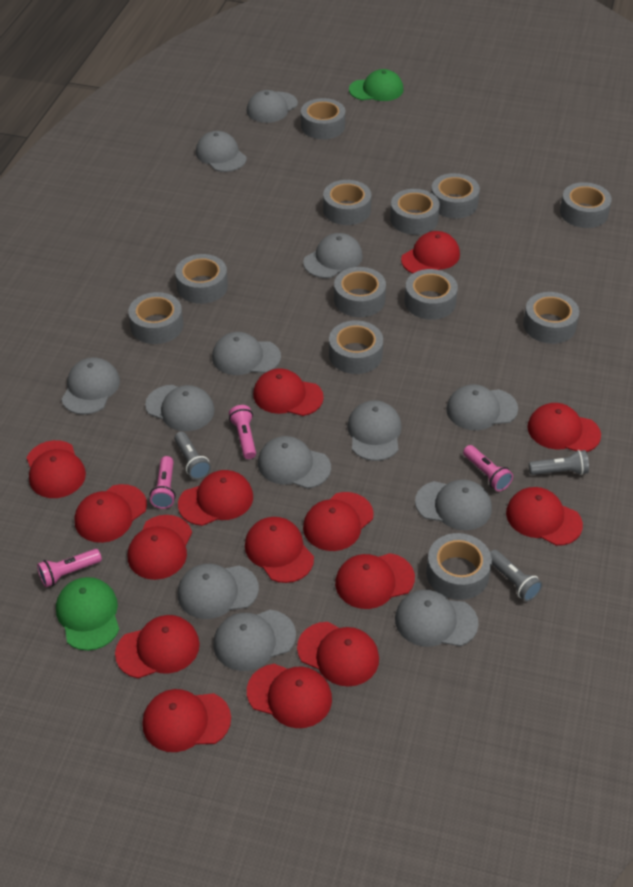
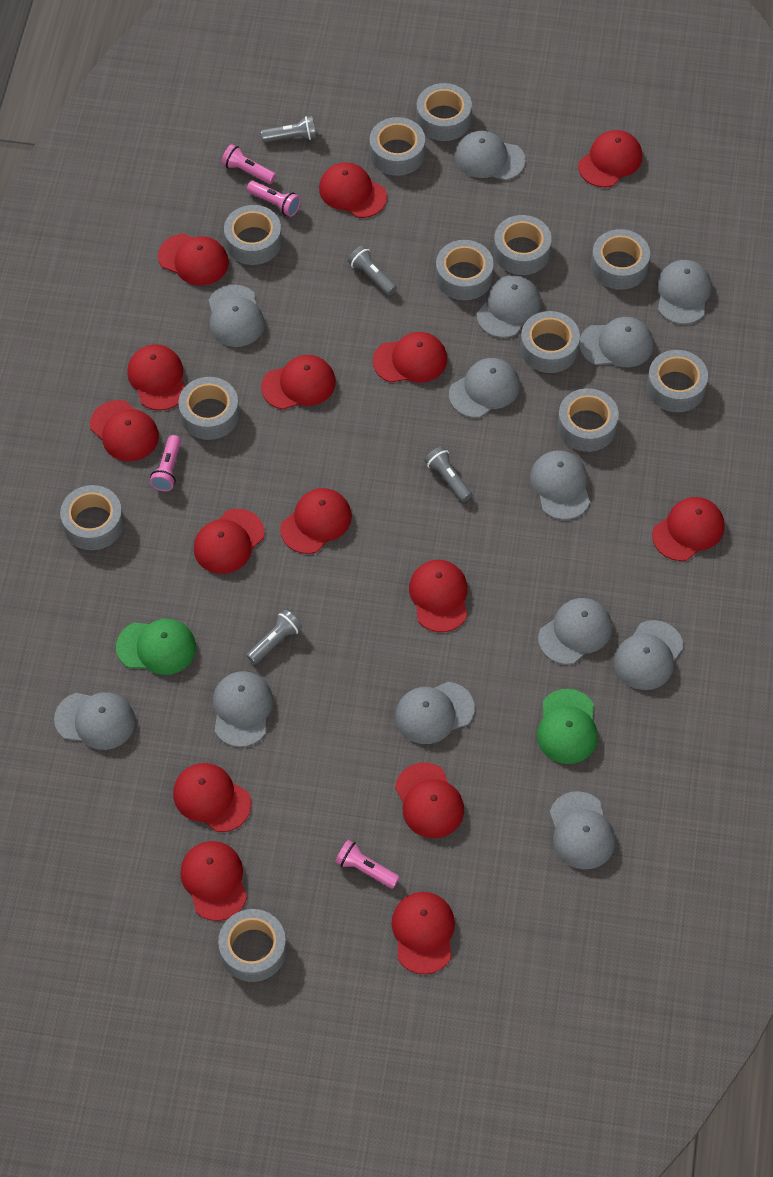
grey flashlight: [174,431,211,480] [490,550,543,602] [529,450,589,475] = 3 -> [247,610,302,664] [261,116,316,142] [348,246,397,295] [424,446,472,502] = 4

